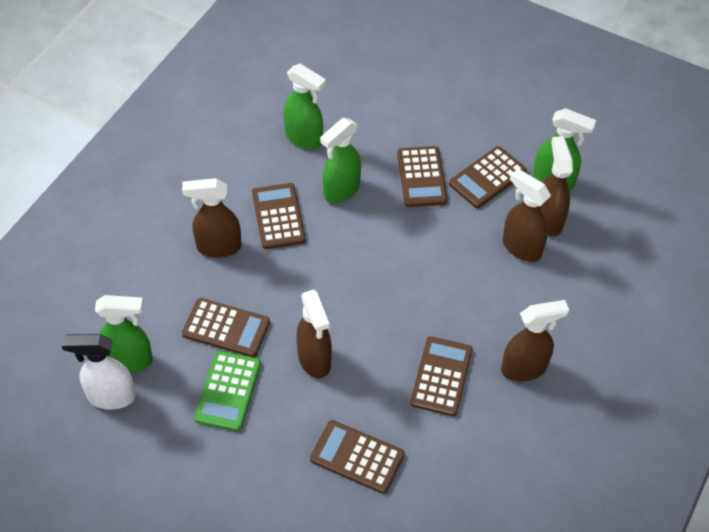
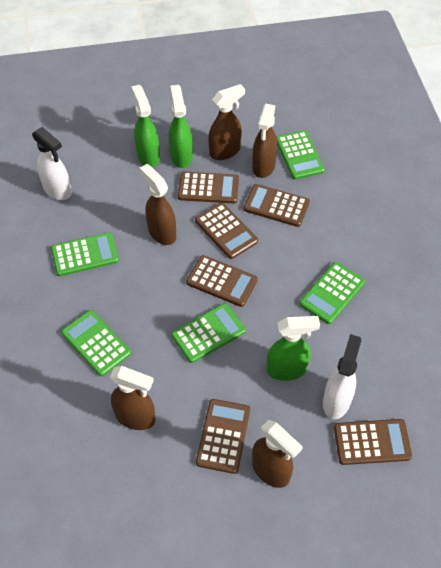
green calculator: [194,351,261,431] = 1 -> [51,232,119,276] [61,310,131,376] [171,303,246,363] [276,130,325,180] [300,262,365,324] = 5
green spray bottle: [95,295,153,373] [283,64,326,149] [320,118,361,203] [533,108,597,191] = 4 -> [131,85,160,167] [169,85,193,168] [266,316,320,381] = 3
white spray bottle: [62,334,136,410] = 1 -> [32,127,72,200] [323,334,362,419] = 2

